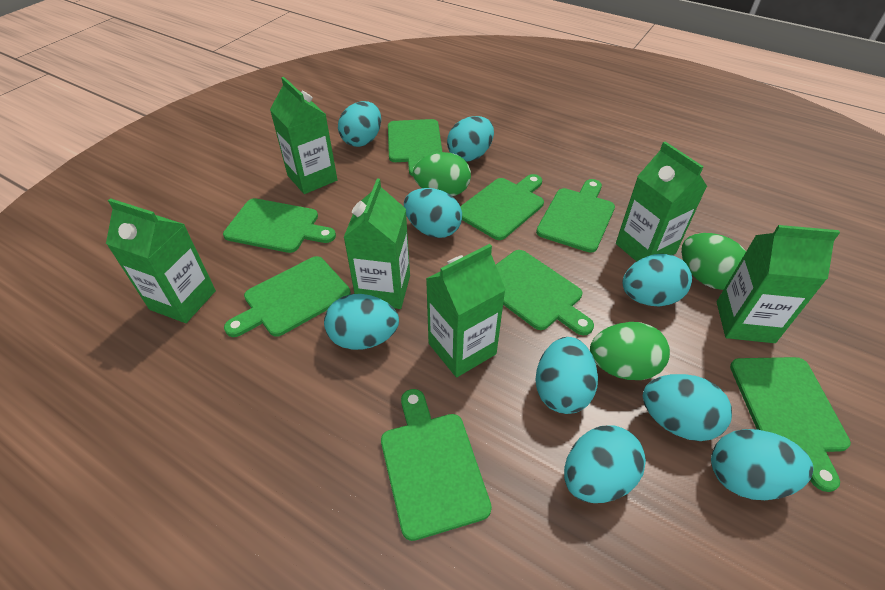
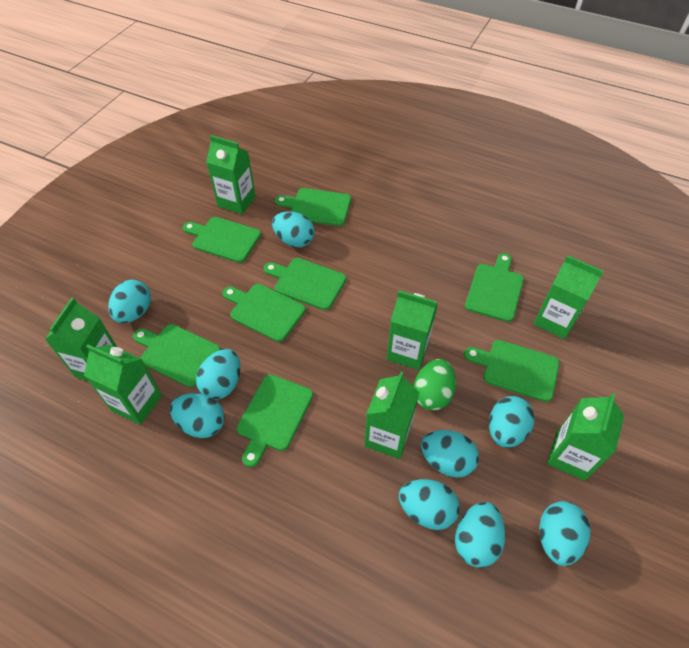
green carton: [106,198,216,323] [270,77,337,194] [343,178,410,309] [426,244,506,377] [616,142,707,262] [717,225,840,343] = 6 -> [45,298,117,380] [84,345,162,425] [206,135,256,214] [364,372,420,459] [387,290,438,370] [534,255,604,339] [547,393,624,481] = 7
green egg: [413,152,471,196] [590,322,670,380] [681,233,746,290] = 3 -> [414,359,456,411] = 1

